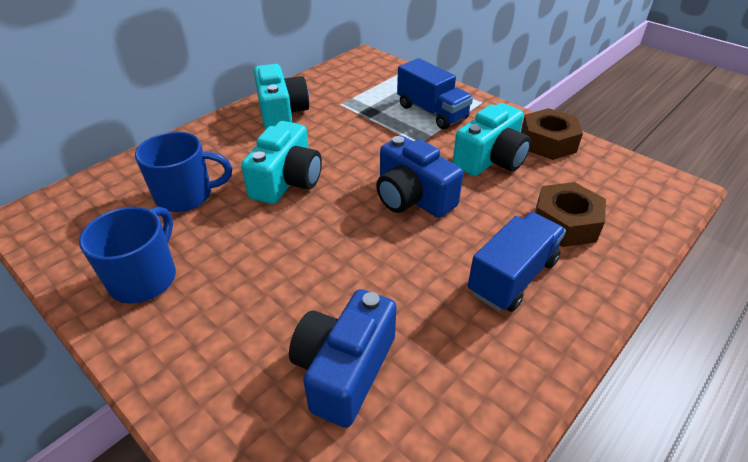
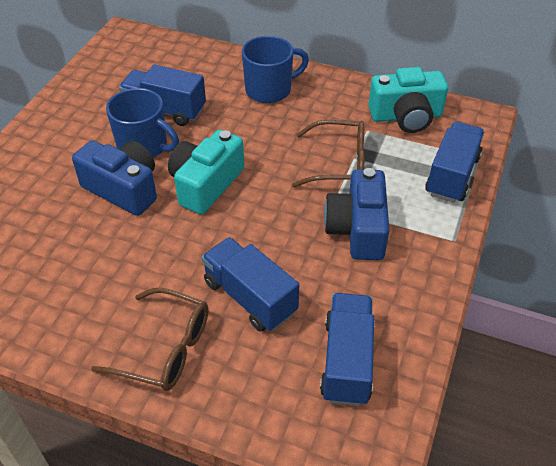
blue truck: [397,58,473,129] [468,212,566,312] = 2 -> [119,65,206,126] [202,237,299,332] [320,293,375,406] [425,122,485,203] = 4
brown glasses: none = 0 -> [91,288,208,391] [292,120,365,188] = 2
brown nut: [521,108,583,160] [535,182,606,247] = 2 -> none = 0
turquoise camera: [241,121,322,204] [254,64,309,129] [453,103,531,176] = 3 -> [168,130,244,215] [368,67,448,133] = 2

